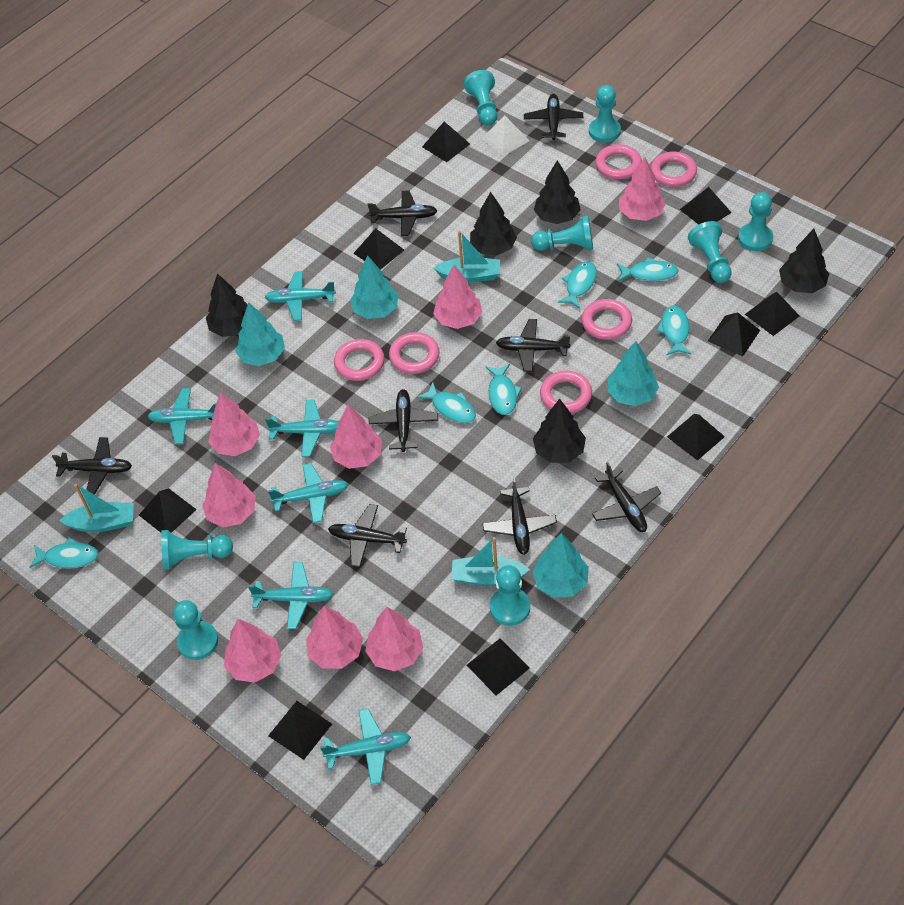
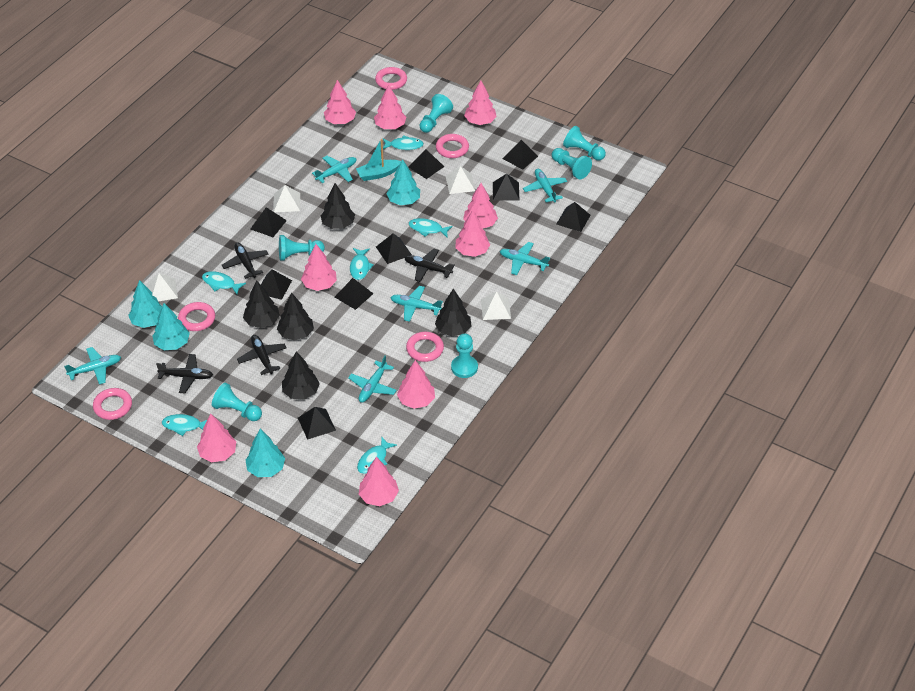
black plane: [52,437,132,495] [328,504,407,567] [367,190,437,236] [369,389,438,452] [482,478,557,555] [496,319,570,372] [524,94,583,140] [592,462,661,532] = 8 -> [156,354,213,393] [222,243,269,279] [237,335,287,375] [405,249,455,282] = 4
pink ring: [334,339,384,381] [389,332,440,374] [540,371,592,414] [582,299,632,340] [595,144,642,179] [651,152,697,187] = 6 -> [93,388,132,420] [178,302,215,331] [375,67,407,90] [406,332,444,362] [436,134,469,158] = 5
pink tree: [202,463,255,527] [208,392,260,456] [224,619,281,683] [306,606,363,668] [330,405,382,469] [365,607,423,671] [433,265,482,329] [619,157,666,221] = 8 -> [197,413,236,462] [301,244,337,291] [324,80,356,124] [359,457,399,506] [374,85,406,129] [397,360,435,409] [455,210,490,257] [463,183,498,229] [464,81,497,125] = 9
turquoise boat: [59,484,134,532] [434,231,500,283] [452,537,530,586] = 3 -> [356,139,401,181] = 1
turquoise pawn: [161,530,233,570] [173,600,218,660] [464,70,497,126] [490,565,530,626] [531,216,593,251] [589,85,621,143] [688,221,732,283] [738,192,773,251] = 8 -> [212,383,262,421] [279,235,325,260] [419,94,453,133] [451,333,478,378] [552,148,592,179] [563,126,606,161] = 6
white pyramid: [482,116,530,156] = 1 -> [147,273,178,301] [274,185,300,212] [446,166,475,194] [481,291,511,320] = 4

